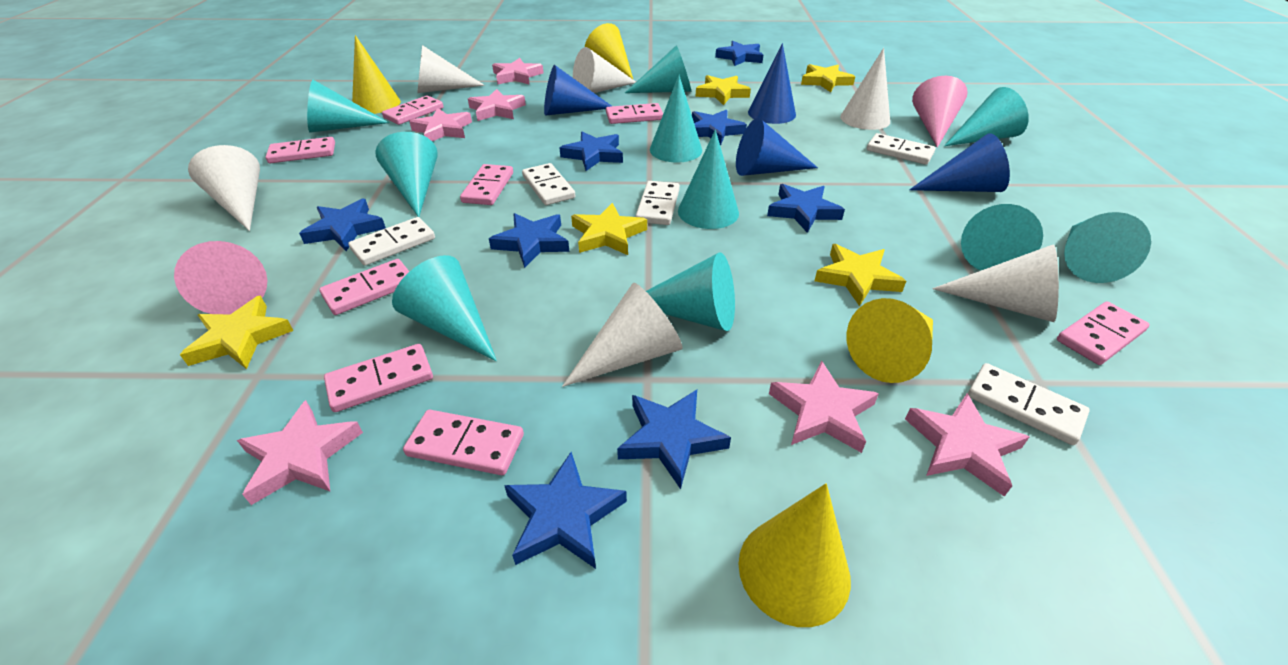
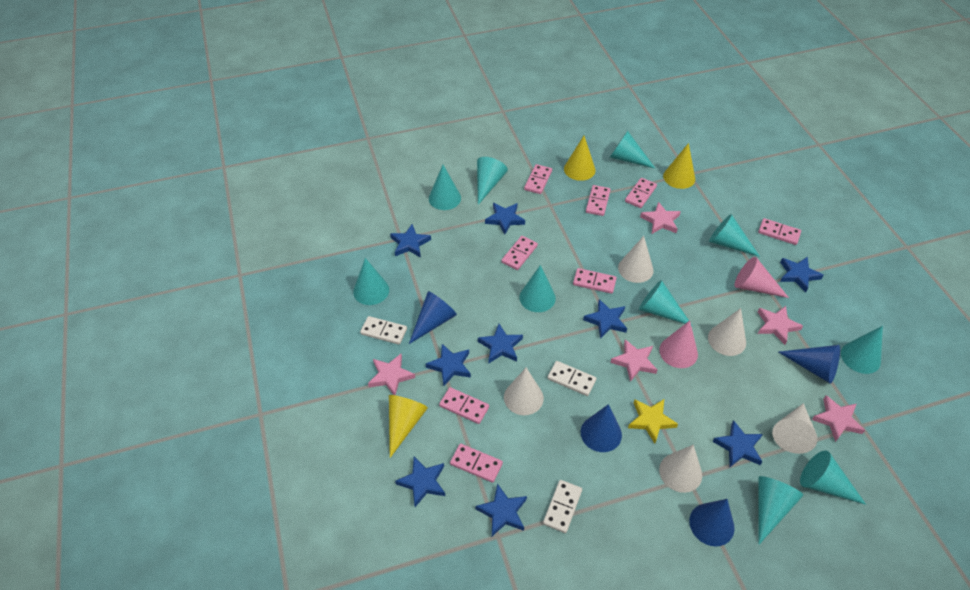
blue star: [299,199,386,251] [489,213,569,268] [504,452,627,569] [559,132,623,171] [617,390,731,489] [692,110,747,145] [715,41,763,66] [767,184,845,233] = 8 -> [390,224,431,258] [395,457,445,507] [426,344,471,387] [476,483,527,536] [478,324,523,363] [485,203,525,234] [583,299,627,339] [712,420,763,467] [780,257,824,292] = 9
pink star: [237,400,363,505] [409,108,472,141] [468,89,526,121] [492,58,544,85] [769,361,879,453] [905,394,1029,497] = 6 -> [368,354,415,395] [610,339,657,382] [640,202,681,234] [758,306,803,345] [812,395,865,442] = 5
white cone: [188,145,260,231] [417,45,485,93] [562,283,683,387] [573,47,636,93] [840,48,890,130] [932,244,1059,322] = 6 -> [504,368,544,415] [618,236,654,283] [659,445,702,493] [708,308,746,356] [772,403,818,454] = 5
white domino: [348,217,435,266] [522,163,575,205] [636,181,680,225] [867,133,936,165] [968,363,1090,445] = 5 -> [360,316,407,345] [543,480,582,533] [547,361,597,396] = 3
yellow cone: [352,35,401,114] [585,23,633,79] [738,484,851,627] [847,298,933,383] = 4 -> [389,395,428,458] [564,136,595,181] [663,143,695,189] = 3
yellow star: [180,296,294,369] [571,203,647,255] [695,75,751,105] [801,64,855,92] [815,244,906,306] = 5 -> [628,399,678,443] = 1

